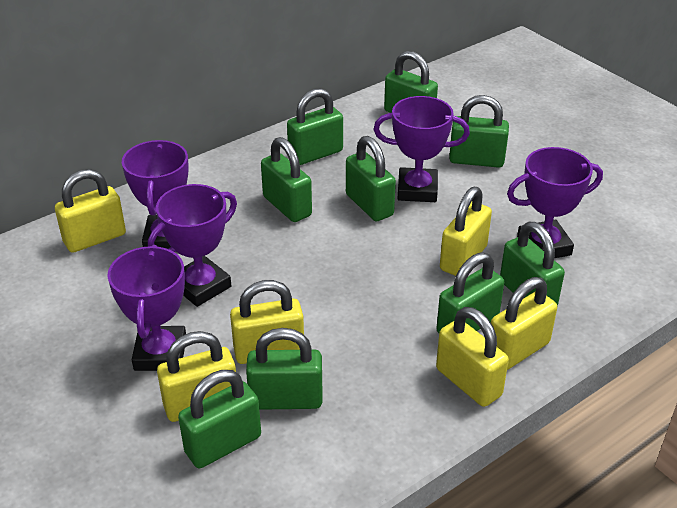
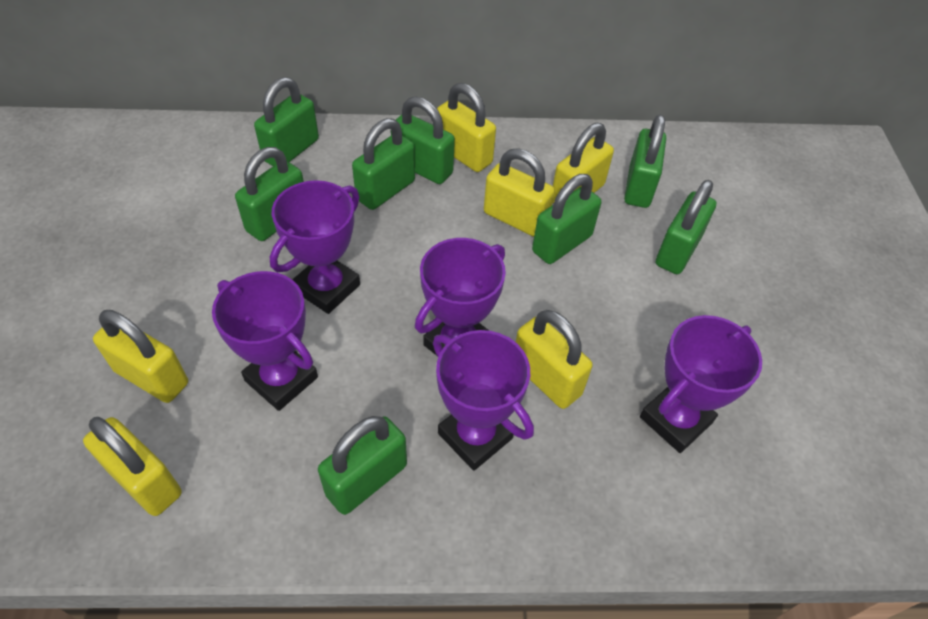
green padlock: [178,370,261,468] [246,328,322,410] [261,137,312,222] [287,88,343,165] [346,136,396,221] [384,51,438,113] [436,252,504,333] [449,95,509,168] [500,222,565,306] = 9 -> [235,147,304,241] [254,77,319,166] [318,416,407,515] [352,118,415,210] [391,96,455,184] [532,174,601,264] [624,114,666,208] [656,180,716,274] = 8

